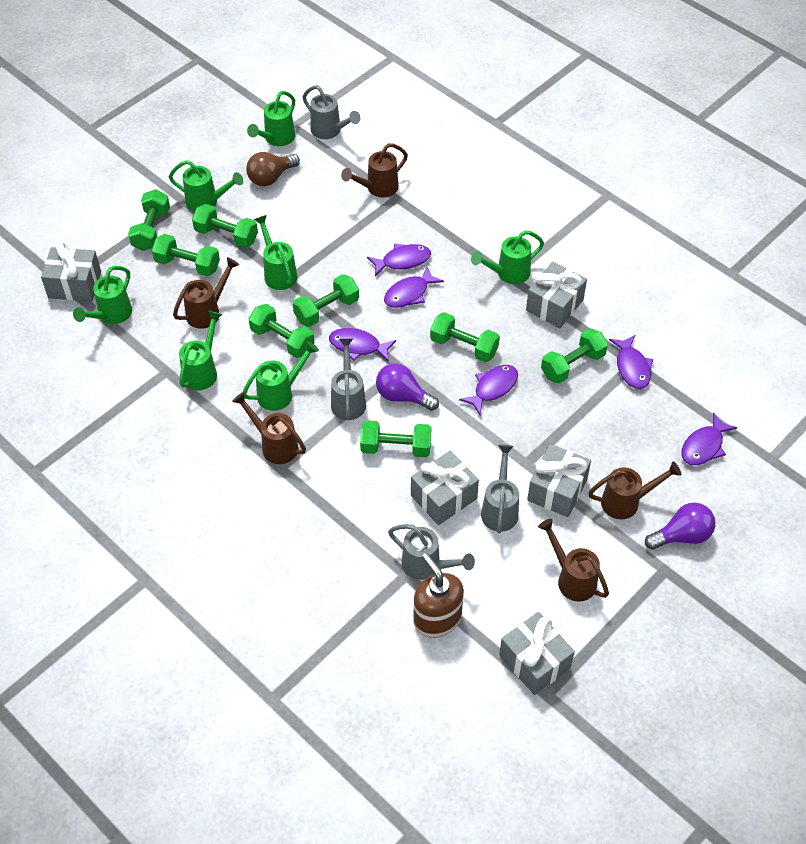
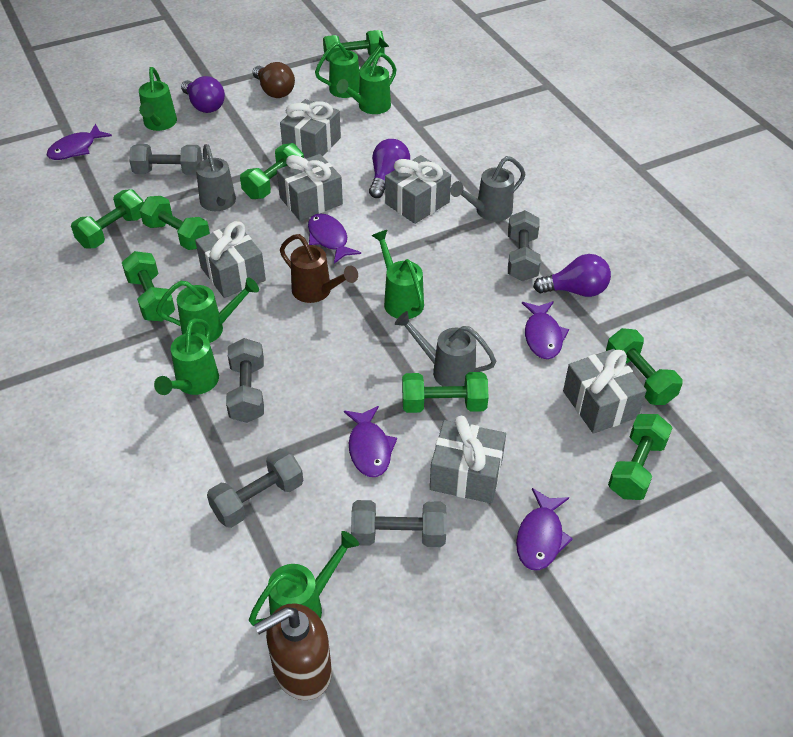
brown watering can: [173,257,239,329] [232,392,306,464] [341,143,408,197] [538,519,609,602] [588,462,681,519] = 5 -> [280,234,358,303] = 1
grey dumbbell: none = 0 -> [129,144,202,175] [207,449,303,528] [226,338,264,423] [351,500,447,547] [508,210,541,281] = 5
grey gift: [41,242,101,302] [411,451,479,525] [499,612,575,695] [526,262,587,328] [527,444,591,517] = 5 -> [195,221,266,298] [277,154,343,221] [280,99,341,158] [385,155,451,224] [430,416,506,503] [563,349,647,434] = 6
grey watering can: [302,85,360,139] [331,338,366,420] [388,524,475,580] [481,445,519,533] = 4 -> [196,144,236,211] [395,311,496,386] [450,156,525,221] = 3
purple fish: [329,328,396,362] [367,244,431,276] [384,266,444,308] [459,365,518,415] [609,335,653,389] [681,412,738,465] = 6 -> [47,124,112,160] [308,213,361,264] [344,406,397,477] [516,488,573,570] [522,301,569,359] = 5
purple light bulb: [376,363,439,411] [645,502,716,550] = 2 -> [181,76,225,113] [369,139,410,198] [533,254,611,297] = 3

